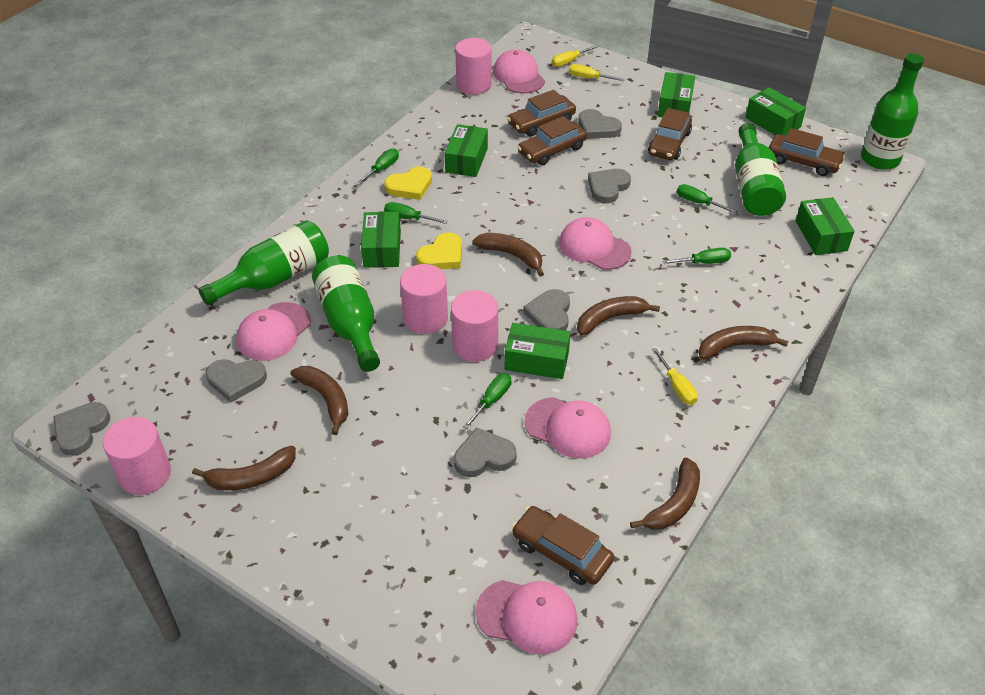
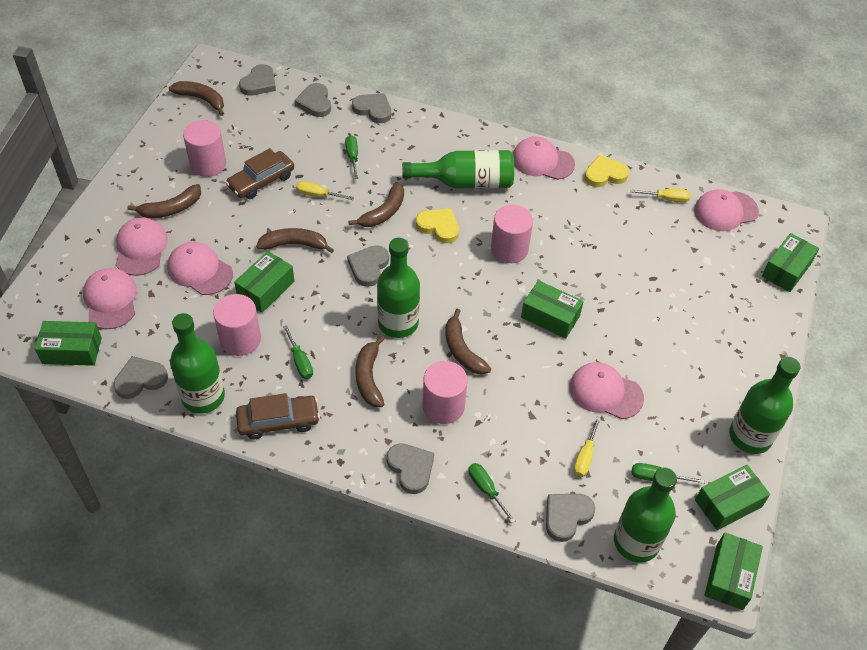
brown car: [507,90,576,137] [512,506,614,585] [517,116,587,166] [648,108,692,160] [769,128,846,176] = 5 -> [226,148,294,199] [236,393,320,439] = 2
green bottle: [198,220,329,305] [312,255,380,372] [735,123,786,216] [861,53,924,170] = 4 -> [170,313,225,414] [377,238,420,338] [402,150,514,189] [614,468,677,563] [729,357,800,454] = 5
green screwdriver: [355,148,399,185] [384,202,448,224] [463,373,511,429] [663,248,731,264] [677,184,738,214] = 5 -> [283,325,313,379] [345,135,358,179] [468,463,516,523] [632,463,704,484] = 4
grey heart: [53,402,110,456] [206,359,267,402] [454,428,517,477] [523,289,570,331] [578,109,622,139] [588,169,631,204] = 6 -> [113,356,168,399] [239,64,276,96] [294,83,331,117] [347,245,389,287] [352,93,391,123] [387,443,434,494] [546,494,595,542] = 7
pink cap: [236,302,311,361] [475,580,578,655] [493,49,545,93] [525,397,611,459] [559,217,632,270] = 5 -> [83,268,137,329] [116,217,168,276] [167,242,233,295] [513,137,575,180] [569,362,644,419] [694,189,759,231] = 6

